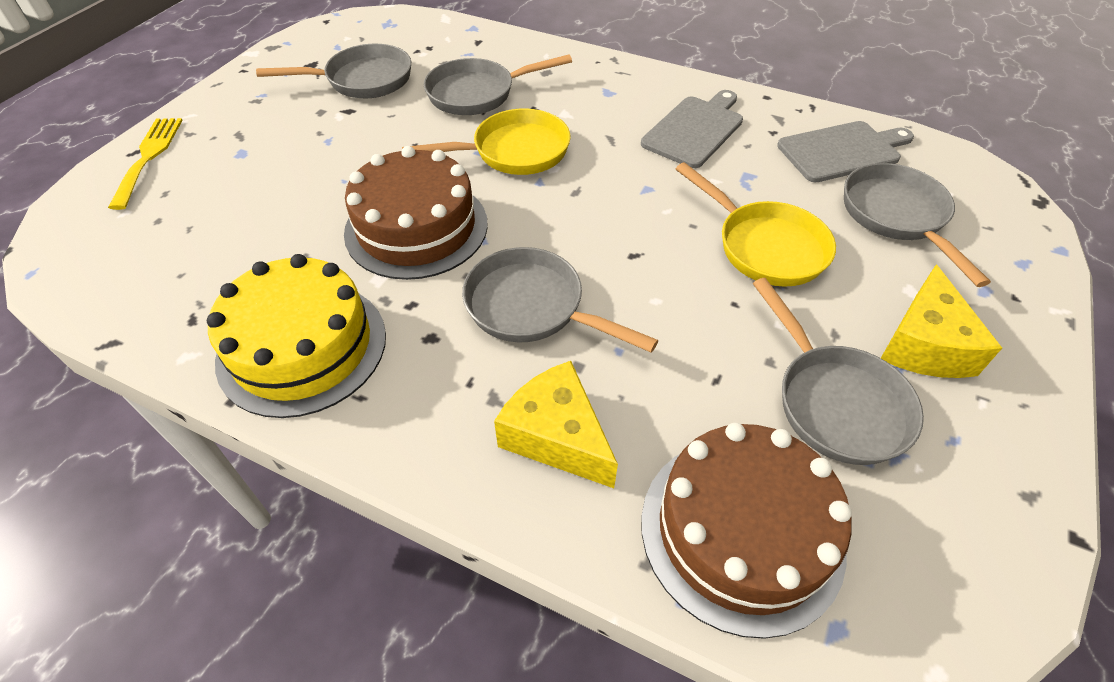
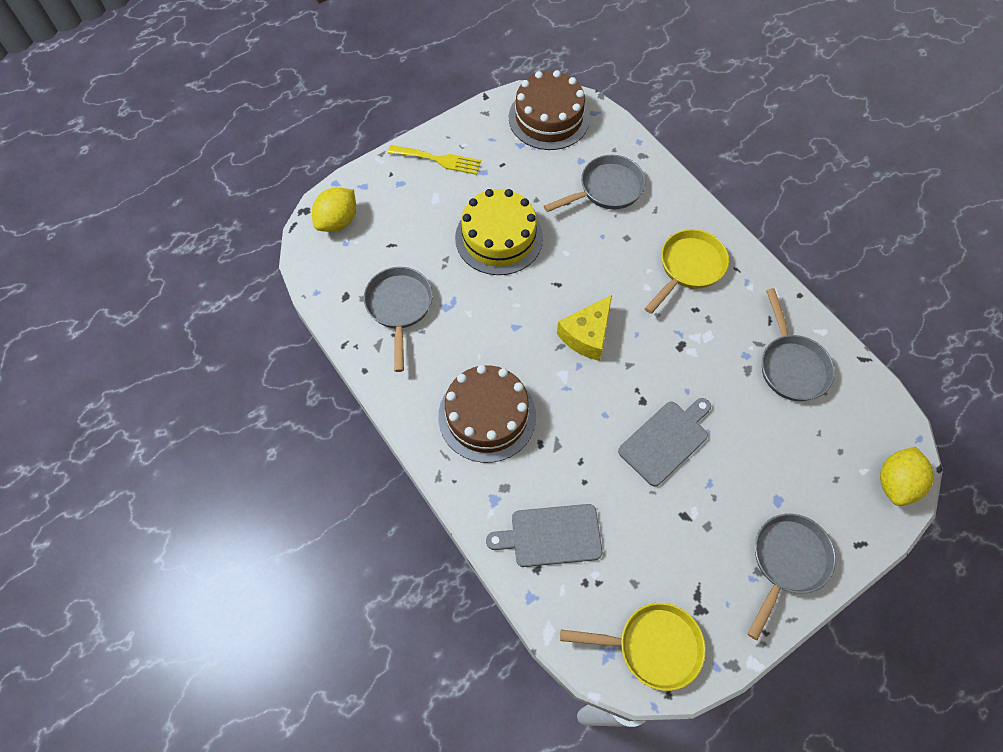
grey pan: [256,44,411,98] [424,54,572,115] [462,247,658,353] [753,278,924,465] [844,163,991,287] = 5 -> [364,267,433,372] [544,155,646,212] [748,514,836,640] [762,288,835,401] = 4
yellow cheese: [494,361,618,488] [881,264,1002,378] = 2 -> [557,295,612,361] = 1
yellow lemon: none = 0 -> [312,187,356,232] [880,447,934,506] = 2

